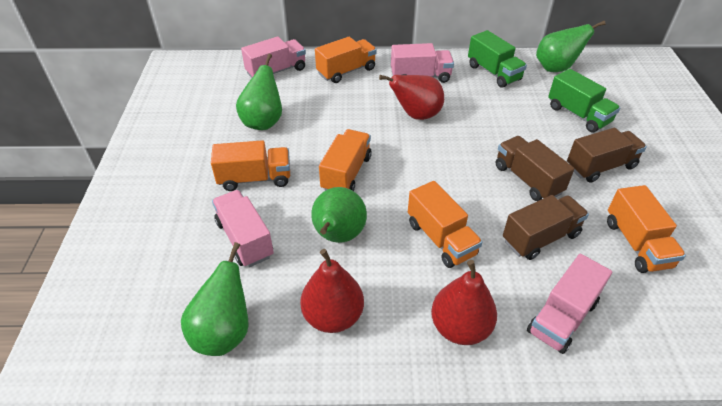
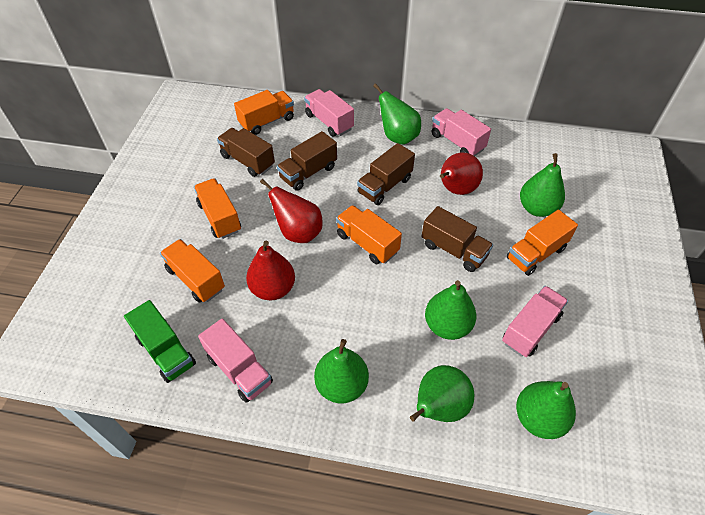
brown truck: [496,136,574,201] [503,195,589,260] [567,128,647,183] = 3 -> [217,128,275,177] [277,131,337,191] [357,143,415,205] [422,206,493,272] = 4
green pear: [181,242,249,356] [236,54,282,130] [311,187,367,243] [536,21,605,72] = 4 -> [314,339,369,404] [373,83,421,145] [410,365,474,422] [425,280,476,340] [516,381,576,439] [520,153,565,217] = 6
green truck: [468,30,527,88] [548,69,620,132] = 2 -> [124,300,196,383] = 1

